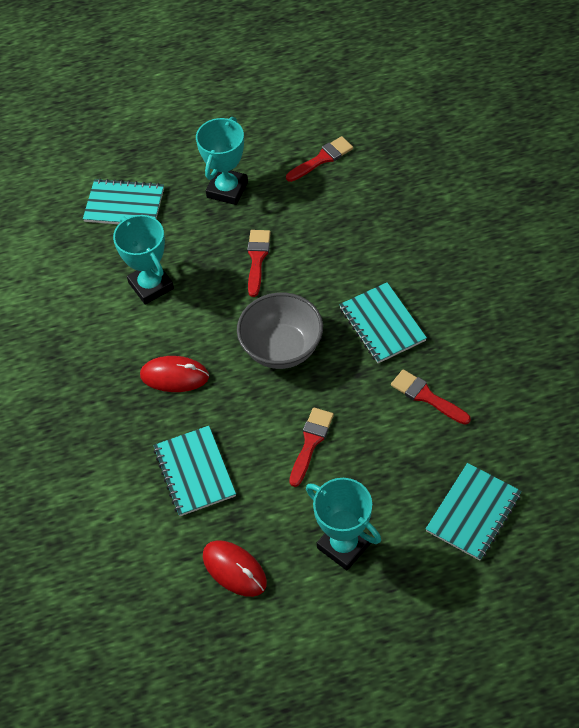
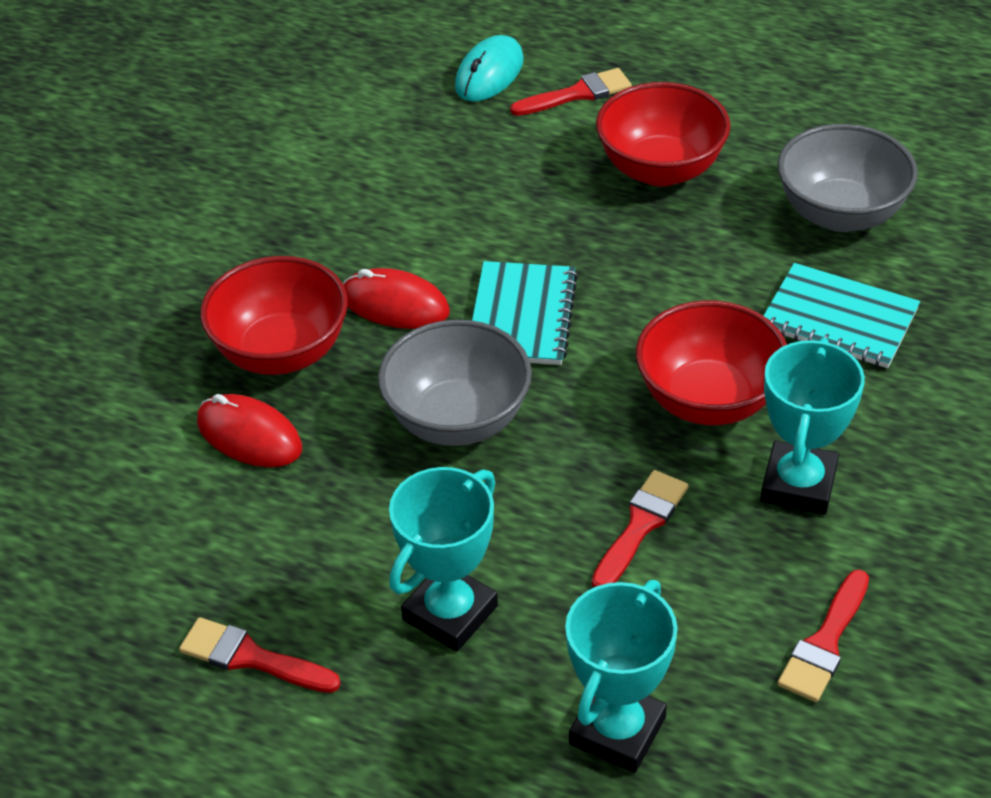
grey bowl: [237,293,323,369] = 1 -> [378,320,532,446] [777,124,918,232] = 2
red bowl: none = 0 -> [200,256,348,375] [596,82,731,186] [636,300,787,425] = 3
turquoise mouse: none = 0 -> [455,35,524,102] = 1
turquoise notebook: [83,178,164,224] [153,426,236,516] [339,282,427,363] [425,463,522,561] = 4 -> [472,261,578,365] [763,263,920,368] = 2

